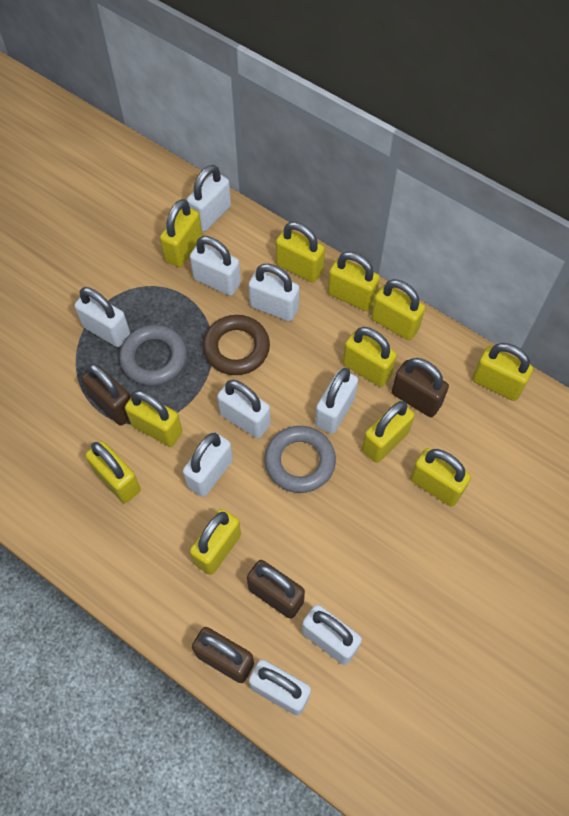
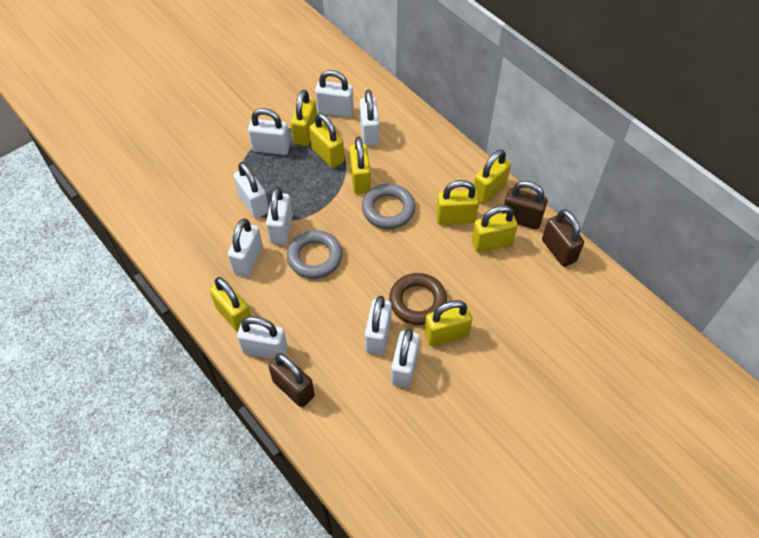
brown padlock: [81,363,131,425] [192,627,254,683] [247,560,305,619] [392,358,449,417] = 4 -> [268,353,315,407] [502,181,548,230] [542,209,584,267] = 3
yellow padlock: [85,441,141,503] [125,390,182,447] [160,199,202,267] [190,509,241,575] [276,222,325,283] [328,252,380,311] [343,327,397,387] [362,401,415,463] [371,279,425,340] [410,448,471,506] [472,343,533,401] = 11 -> [210,277,251,332] [291,89,317,146] [309,113,344,168] [349,137,371,194] [424,300,473,346] [436,180,479,225] [472,205,518,253] [474,150,511,204] = 8

